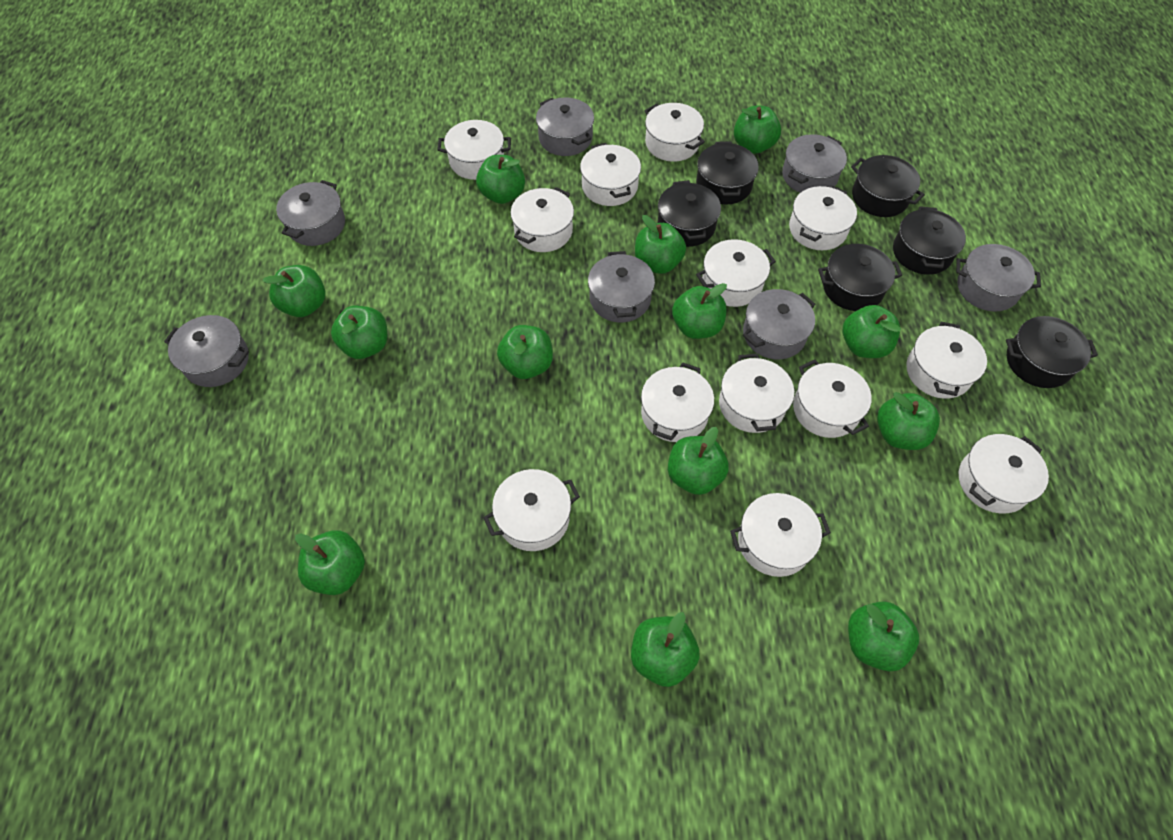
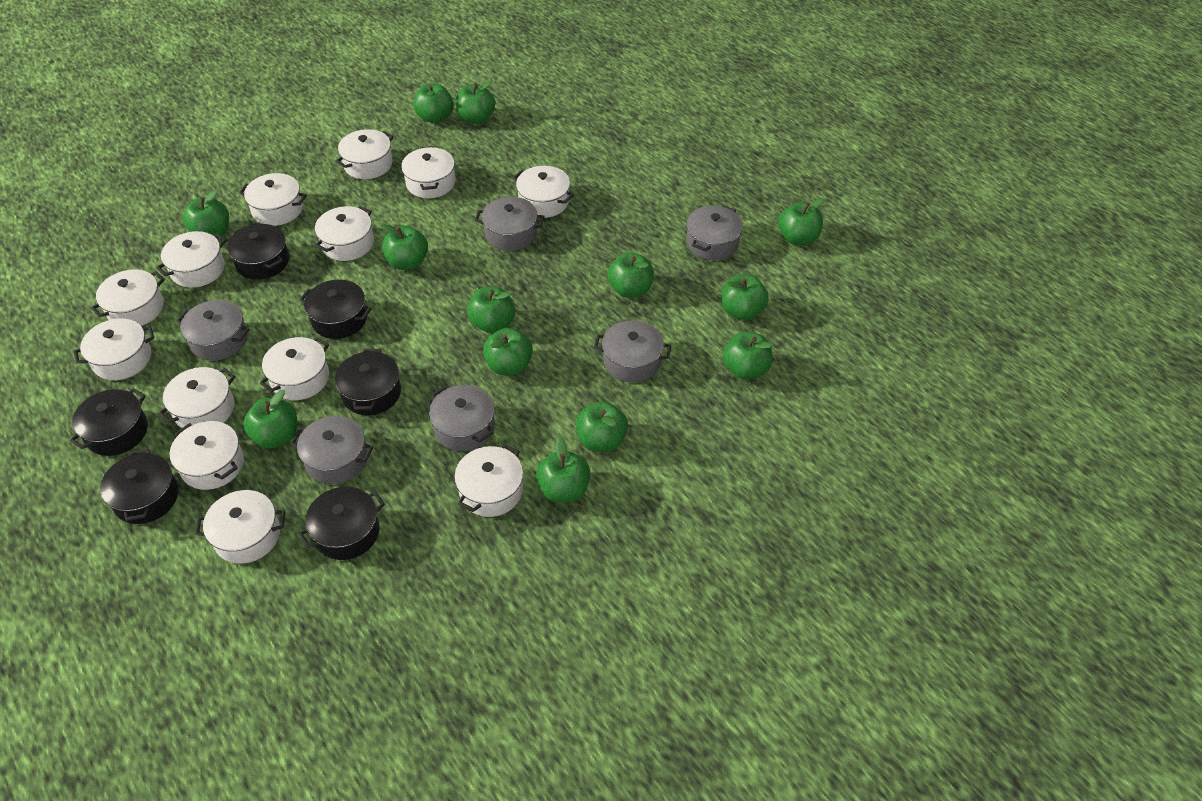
grey pot: [164,315,249,387] [276,180,345,246] [536,97,594,156] [588,251,655,322] [743,289,815,359] [782,134,847,193] [956,244,1041,312] = 7 -> [177,300,250,361] [290,416,373,484] [429,385,495,451] [475,197,545,251] [594,320,672,382] [687,205,743,260] = 6

